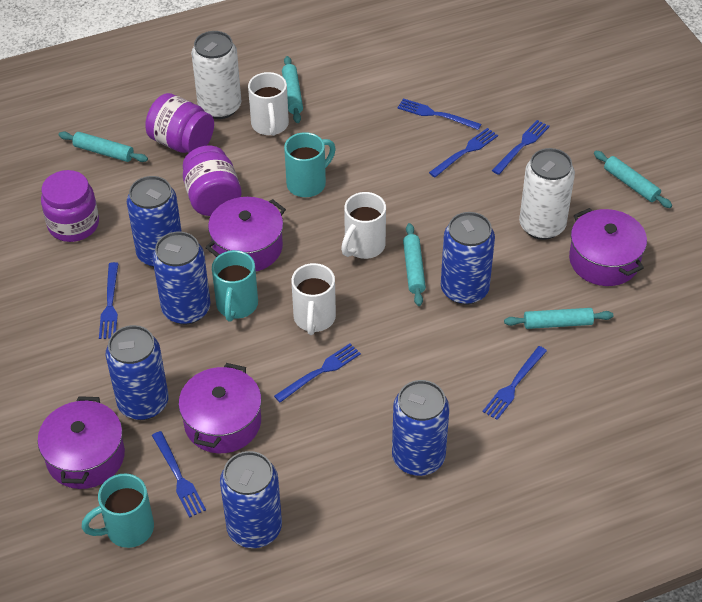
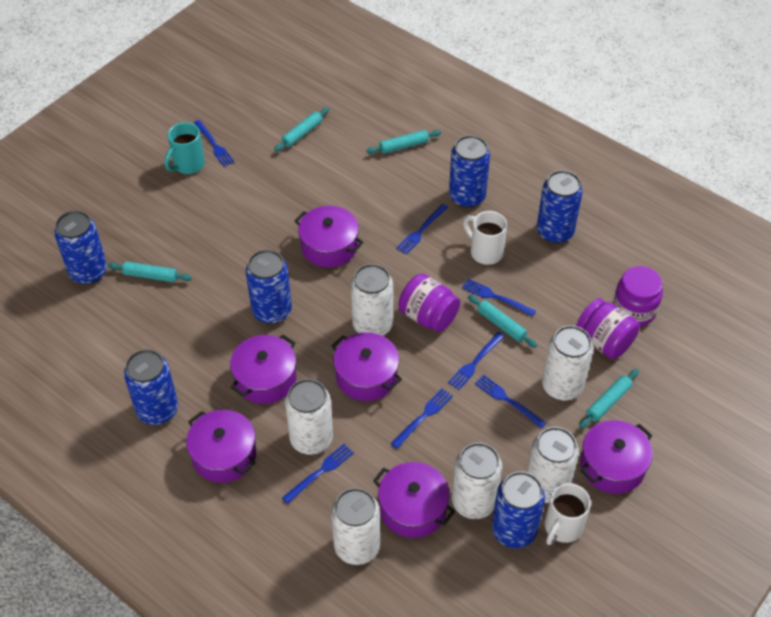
purple pot: [37,396,125,489] [178,363,261,453] [205,197,286,271] [569,208,647,286] = 4 -> [186,410,256,483] [230,335,296,404] [295,206,363,268] [331,332,402,401] [373,462,455,538] [581,420,653,494] = 6
turquoise mug: [82,474,154,548] [212,250,258,322] [284,132,336,197] = 3 -> [164,122,205,174] = 1
white can: [191,31,241,119] [519,148,575,240] = 2 -> [285,379,333,455] [331,488,380,565] [351,264,393,336] [452,443,502,519] [527,427,579,503] [542,325,593,401] = 6
white mug: [248,72,289,136] [291,263,336,335] [341,192,386,259] = 3 -> [463,211,507,265] [545,483,591,545] = 2

